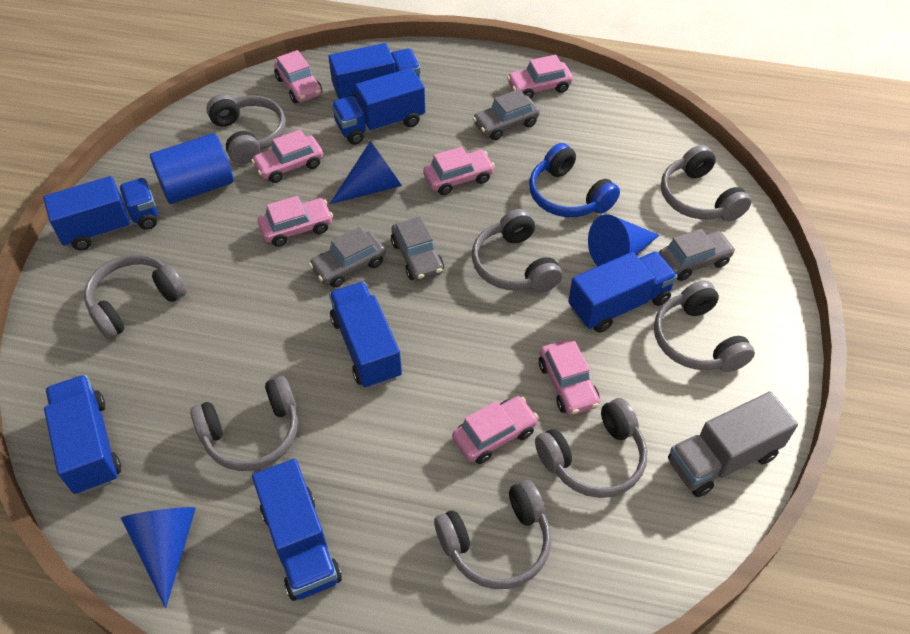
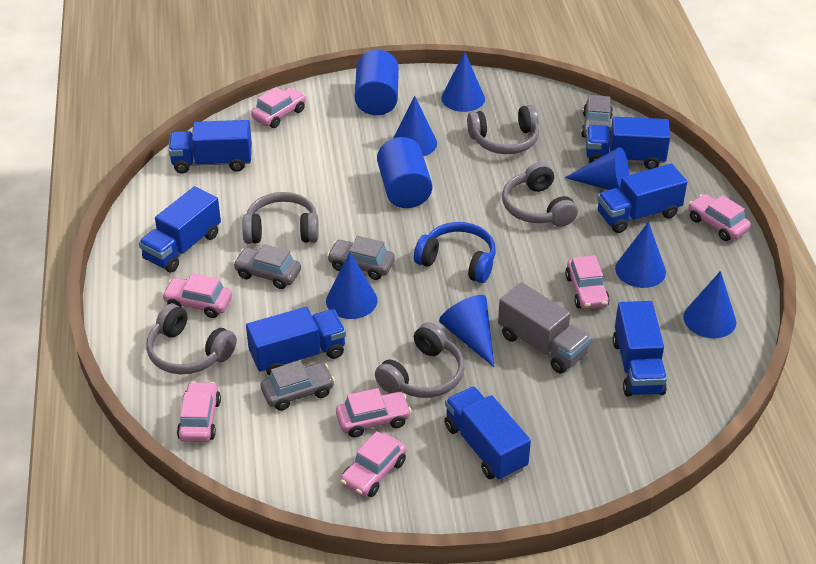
blue cone: [121,507,196,608] [330,141,402,204] [588,214,659,266] = 3 -> [326,252,377,319] [394,96,437,156] [439,295,495,367] [441,52,485,112] [565,147,630,190] [615,222,666,288] [683,271,736,338] = 7
blue cylinder: [150,133,233,204] = 1 -> [355,50,399,115] [377,137,432,208] = 2
grey headphones: [84,254,187,339] [190,376,298,471] [206,94,286,164] [434,480,551,589] [472,209,562,293] [535,398,647,498] [654,281,755,372] [661,145,751,221] = 8 -> [146,304,237,374] [242,192,319,244] [375,322,464,398] [467,105,539,154] [502,162,578,227] = 5

